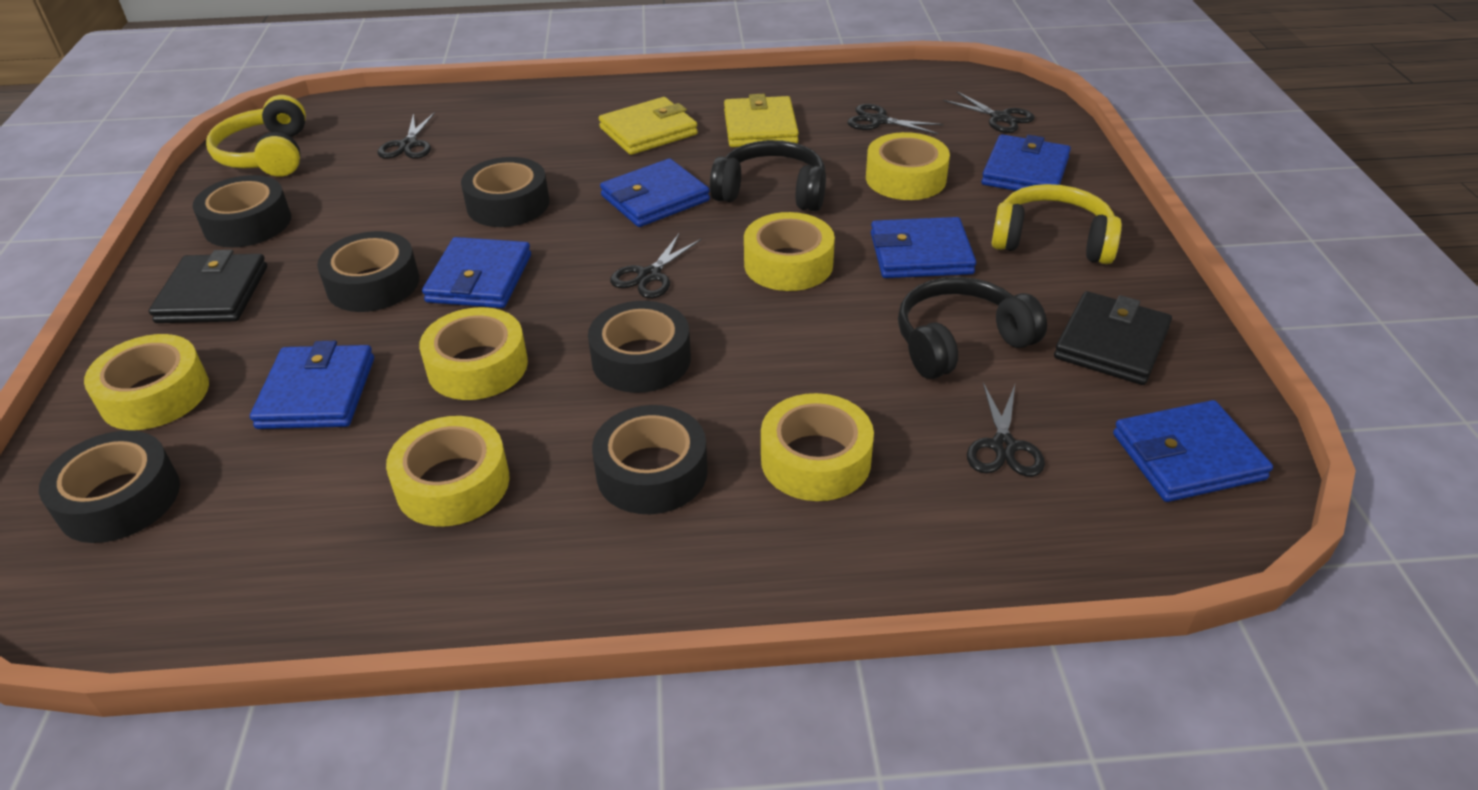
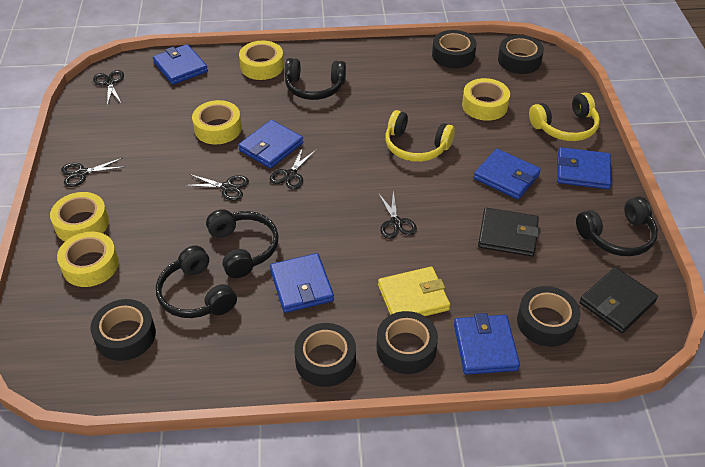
black headphones: [710,140,826,211] [898,277,1047,379] = 2 -> [156,246,237,318] [206,209,279,278] [285,58,346,100] [576,197,658,256] = 4
yellow tape: [84,334,209,430] [386,416,510,527] [419,307,528,400] [744,212,835,291] [761,393,874,501] [866,132,950,200] = 6 -> [50,192,109,241] [57,232,119,287] [192,100,242,144] [239,41,284,80] [462,78,510,121] = 5
yellow wallet: [599,97,698,155] [724,94,799,147] = 2 -> [378,266,450,316] = 1

